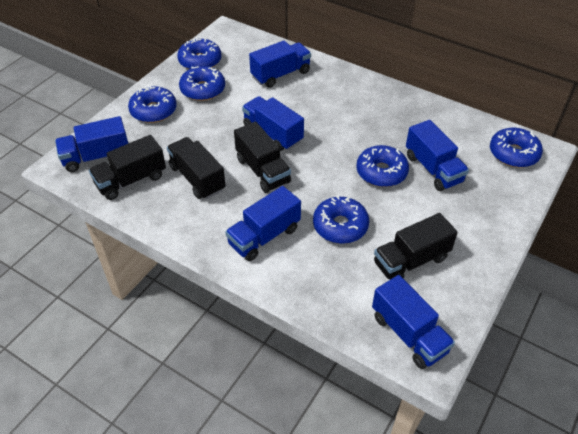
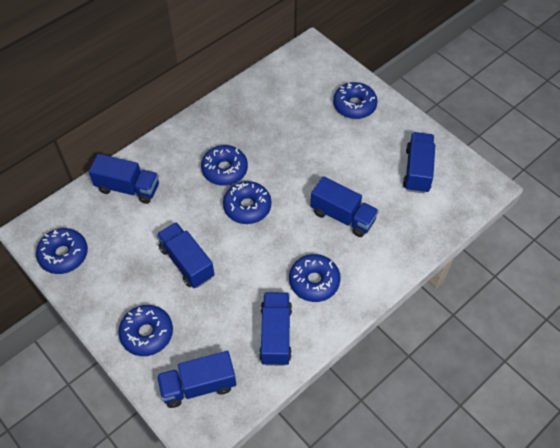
black truck: [89,135,166,200] [167,137,226,199] [234,121,291,193] [374,213,458,280] = 4 -> none = 0

